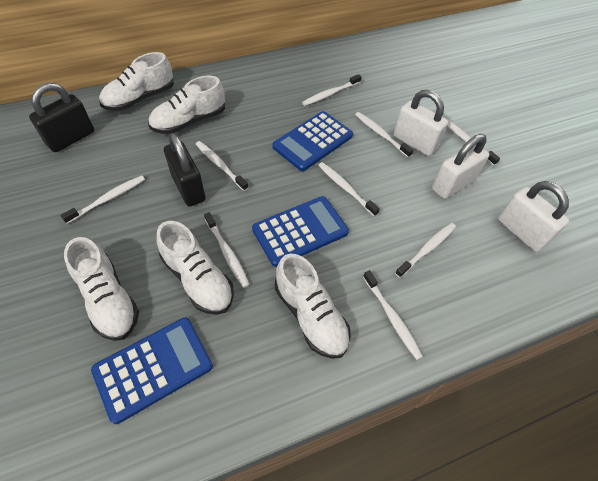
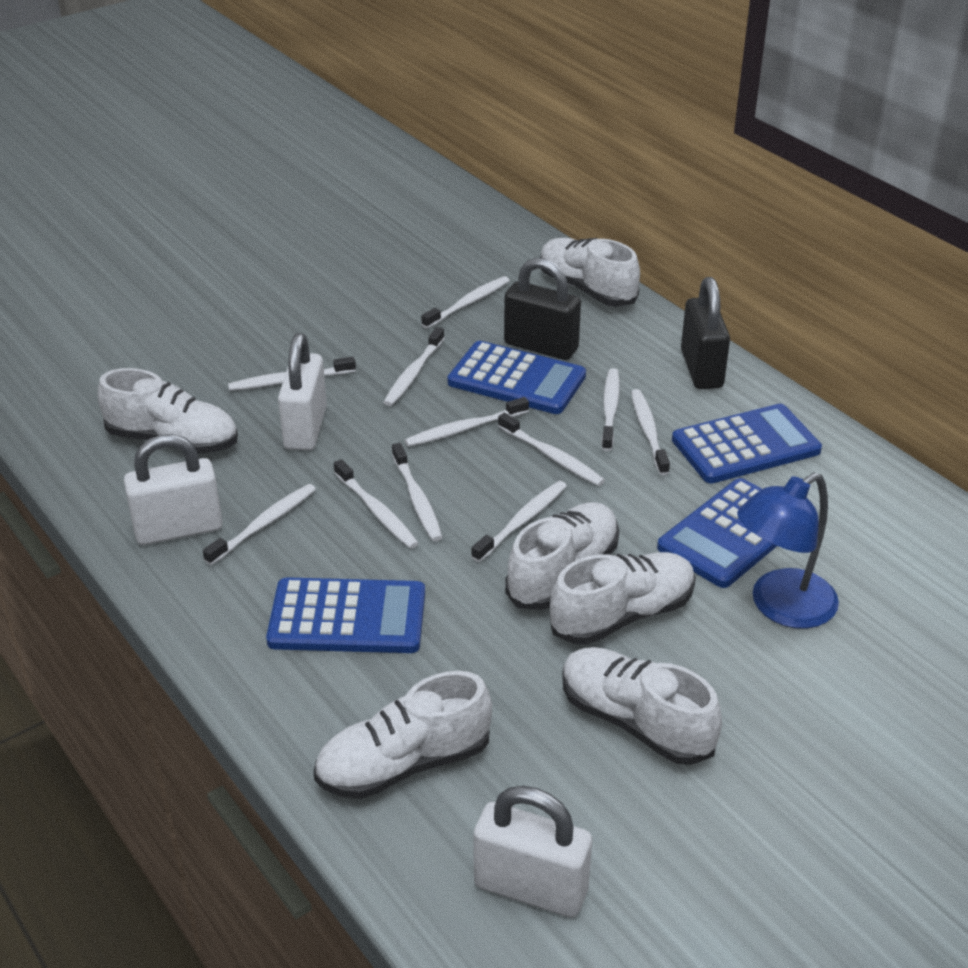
blue calculator: [91,317,213,424] [252,196,349,267] [272,111,353,171] = 3 -> [266,577,425,653] [448,341,586,414] [657,478,777,588] [672,404,822,483] = 4
blue lamp: none = 0 -> [737,473,839,629] = 1
white shoe: [64,237,139,341] [99,52,174,111] [148,76,225,134] [157,221,234,315] [275,254,351,359] = 5 -> [97,368,238,454] [314,671,492,799] [505,502,619,610] [540,238,640,307] [550,552,696,645] [562,647,722,765] = 6
white toothbrush: [60,175,145,224] [196,141,249,191] [204,212,250,288] [302,74,361,106] [318,162,380,217] [355,112,413,158] [363,270,423,360] [395,223,456,278] [444,117,500,166] = 9 -> [203,484,316,565] [228,357,356,391] [334,459,419,549] [383,327,445,406] [392,443,443,542] [404,397,529,447] [421,276,510,329] [471,481,567,562] [498,413,605,486] [601,368,620,451] [631,389,670,475] = 11

